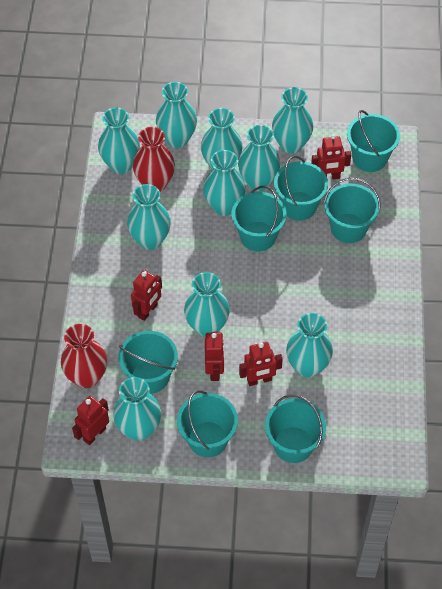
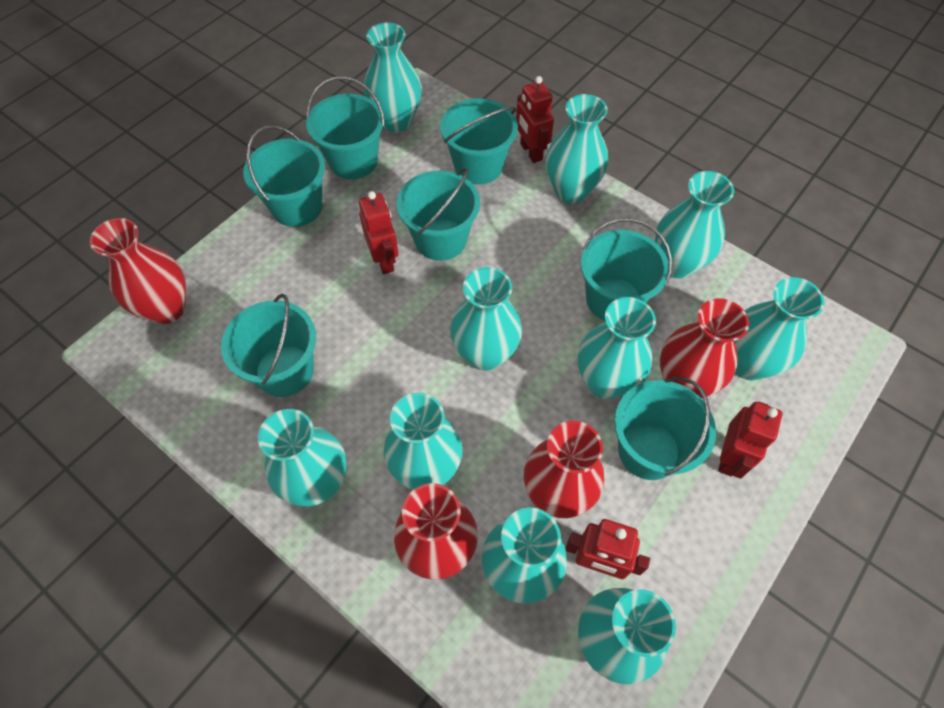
red robot: [72,396,109,445] [131,270,162,321] [205,332,225,381] [239,342,283,386] [311,134,351,180] = 5 -> [359,191,399,274] [516,76,554,163] [565,519,650,579] [718,402,783,479] = 4
red vase: [61,324,107,388] [133,127,175,192] = 2 -> [90,218,186,324] [394,483,478,580] [524,421,604,518] [660,298,749,398] = 4

